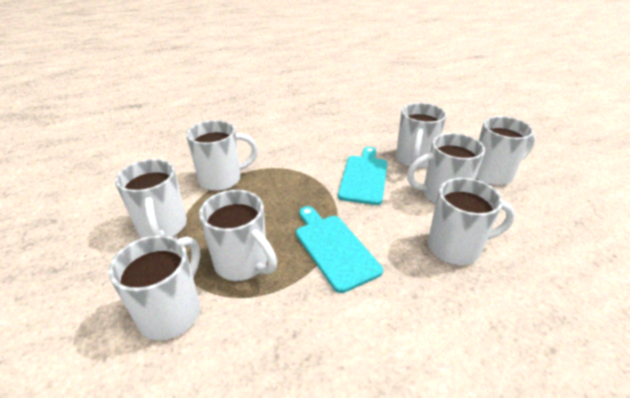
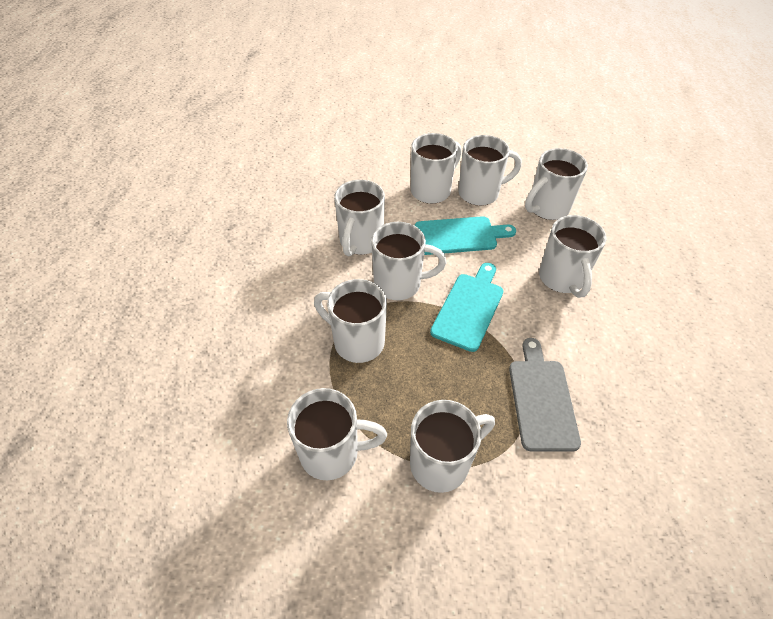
grey cutting board: none = 0 -> [509,338,581,452] = 1
white mug: [108,235,201,340] [115,159,187,238] [186,120,258,191] [199,190,277,281] [396,103,447,168] [407,133,485,204] [428,178,515,265] [476,116,536,186] = 8 -> [287,388,387,481] [314,279,387,363] [334,180,385,256] [371,222,447,300] [410,400,495,493] [411,133,462,204] [459,135,522,206] [525,148,588,220] [539,215,606,298] = 9

